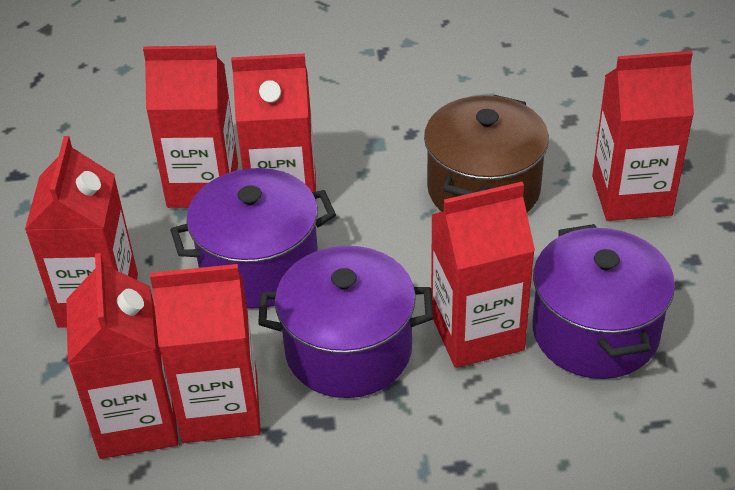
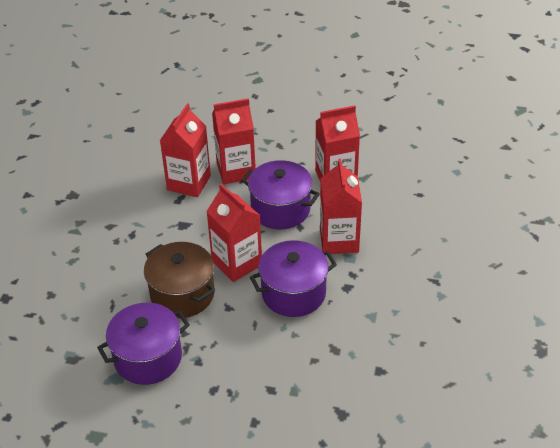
red carton: [25,136,138,328] [66,253,178,459] [143,45,238,208] [150,264,261,443] [231,53,316,192] [431,182,535,368] [592,51,694,221] = 7 -> [160,103,211,197] [206,184,262,282] [212,98,256,184] [315,105,360,182] [320,159,362,254] = 5

